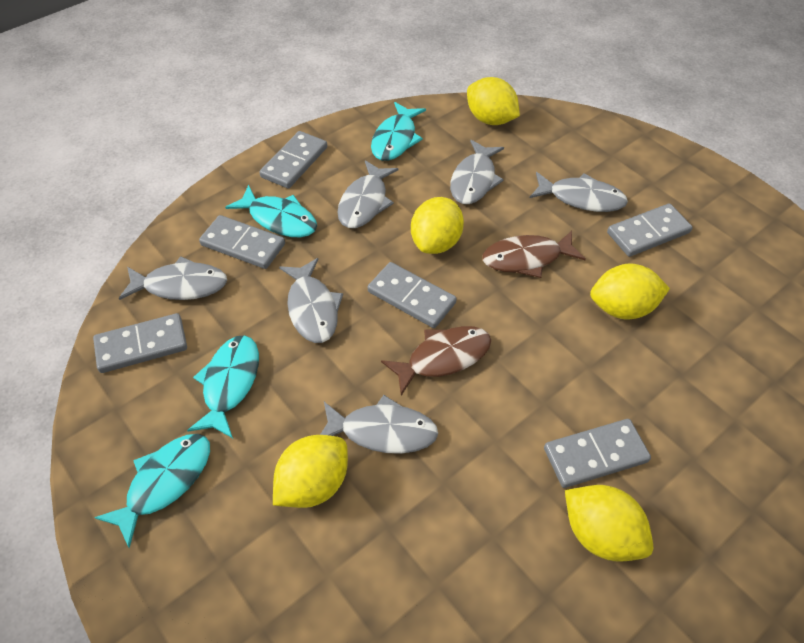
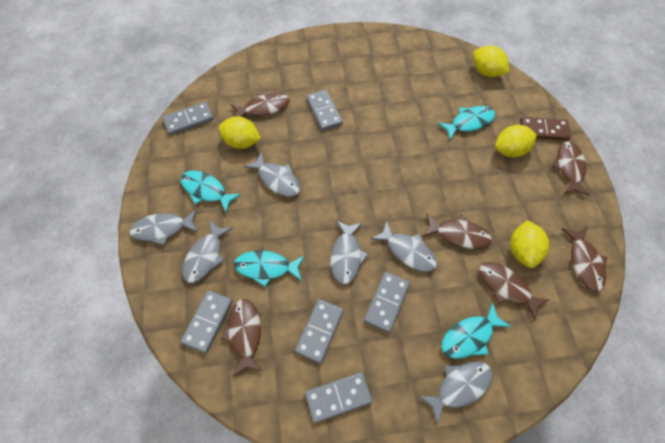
brown domino: none = 0 -> [520,117,571,140] = 1
brown fish: [381,326,491,396] [482,231,586,278] = 2 -> [221,299,262,376] [231,93,290,117] [422,214,492,249] [479,262,550,321] [552,141,590,196] [562,227,607,292] = 6
yellow lemon: [273,435,348,508] [411,197,464,254] [467,77,520,125] [565,485,653,562] [590,264,670,319] = 5 -> [218,116,261,149] [473,46,509,77] [495,125,537,158] [510,220,550,268] = 4

